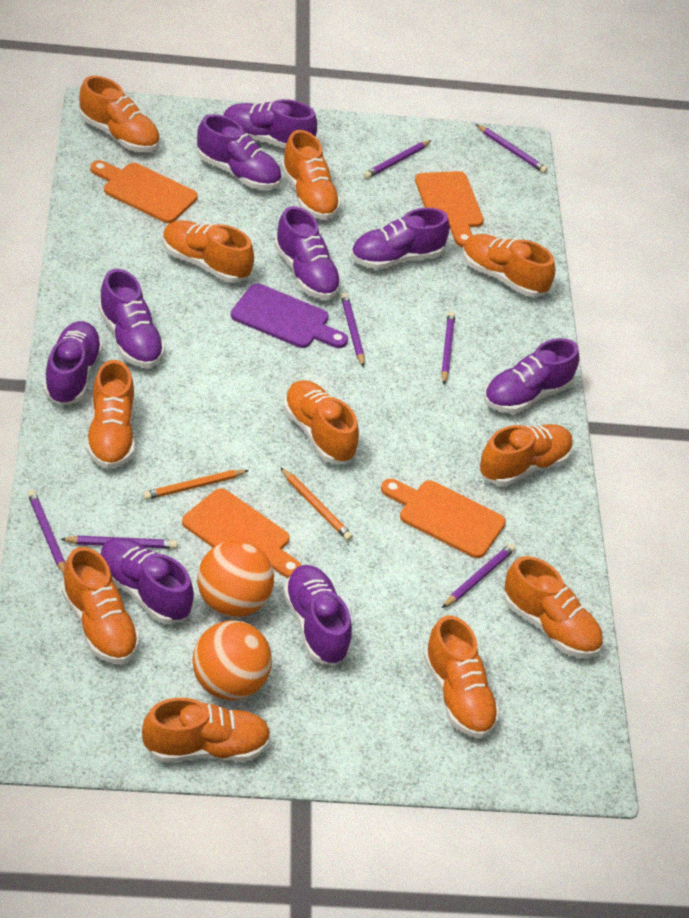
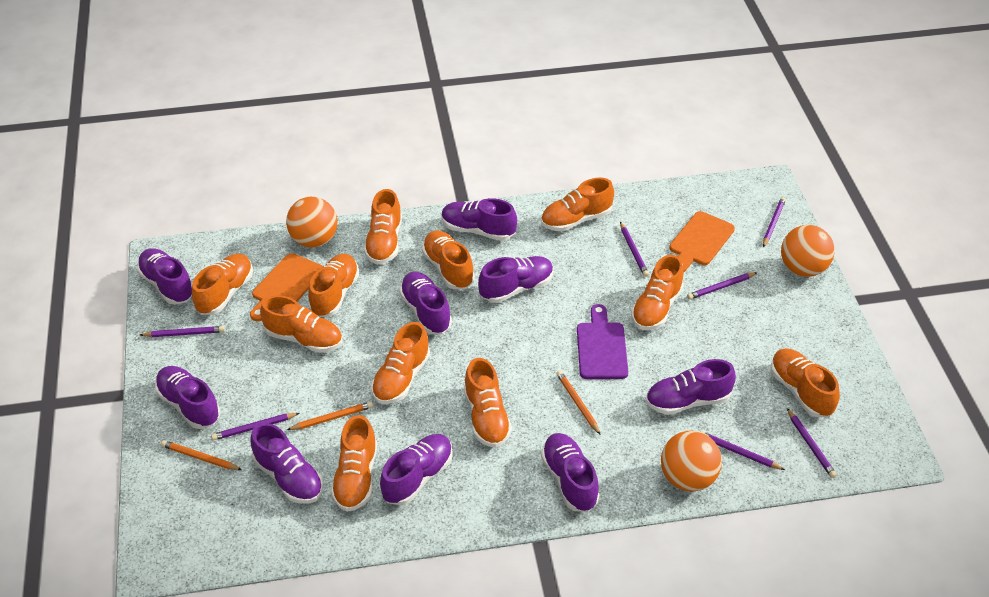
orange ball: [193,620,272,700] [197,540,274,617] = 2 -> [286,197,338,247] [661,431,722,491] [781,225,835,277] = 3
orange cutting board: [90,160,198,223] [182,488,302,578] [381,479,506,558] [415,171,484,247] = 4 -> [250,253,323,321] [669,211,735,272] = 2
orange pencil: [143,470,249,500] [280,467,353,541] = 2 -> [161,440,242,470] [287,401,373,430] [556,371,601,435] = 3

